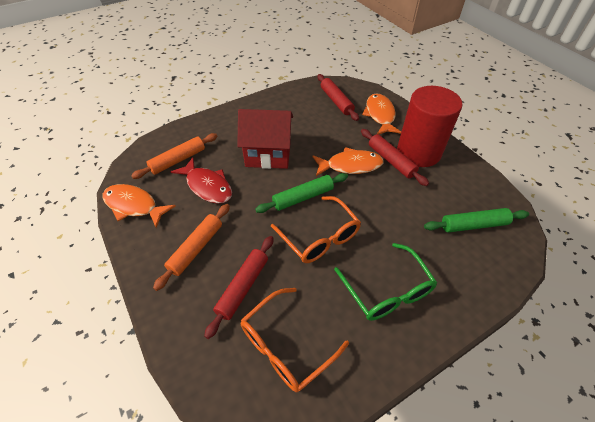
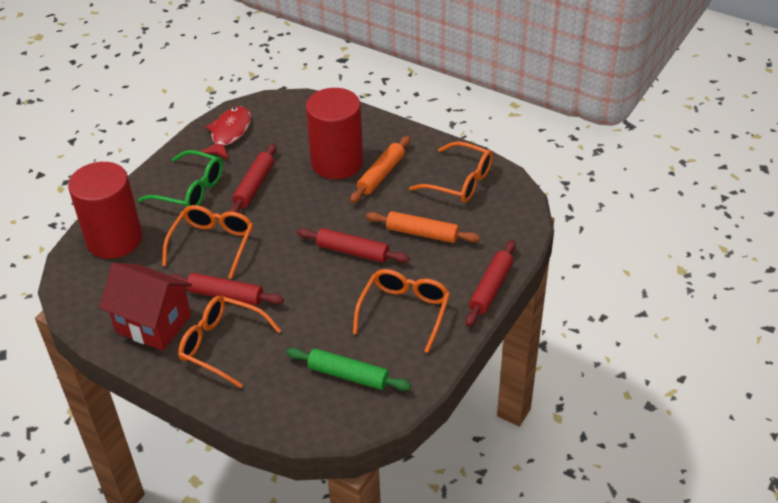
green rolling pin: [255,173,348,213] [424,208,529,233] = 2 -> [287,348,411,391] = 1
orange fish: [102,184,176,228] [312,147,384,176] [362,93,401,134] = 3 -> none = 0
orange glasses: [241,288,349,392] [271,196,361,263] = 2 -> [162,205,253,279] [178,296,281,388] [353,269,450,353] [409,141,493,203] = 4
red cylinder: [397,86,462,167] = 1 -> [68,162,142,259] [306,88,363,179] = 2
red rolling pin: [204,236,274,339] [317,74,359,121] [361,129,429,186] = 3 -> [169,273,284,305] [229,143,277,213] [297,228,409,263] [466,240,516,327] = 4

